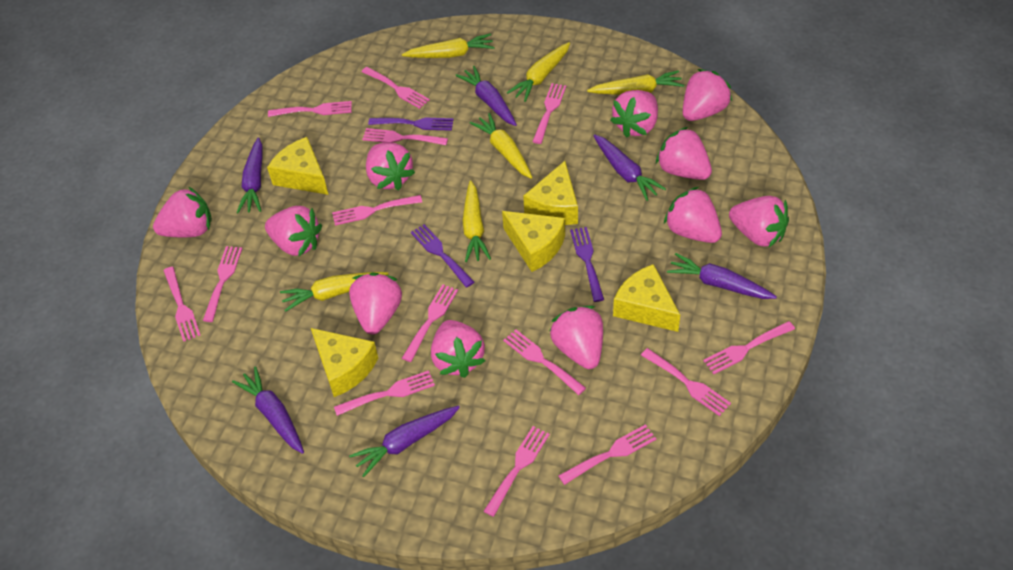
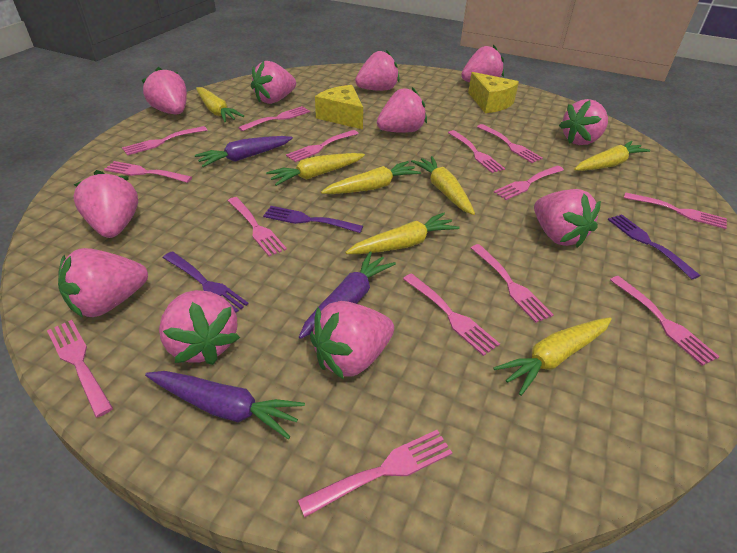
purple carrot: [232,366,304,454] [236,138,263,213] [349,405,460,477] [455,66,517,126] [593,134,666,201] [667,253,777,299] = 6 -> [145,371,305,439] [195,136,293,167] [299,251,396,339] = 3
yellow carrot: [280,272,388,312] [402,33,495,58] [462,181,491,262] [470,113,532,179] [507,42,570,102] [587,70,684,95] = 6 -> [196,87,244,122] [266,153,365,186] [321,161,421,194] [345,212,460,254] [411,156,475,215] [493,317,612,396] [574,141,650,171] = 7
yellow cheese: [267,137,328,195] [311,328,378,397] [502,211,565,272] [523,161,578,225] [613,264,680,332] = 5 -> [315,85,363,130] [468,72,519,113] = 2

